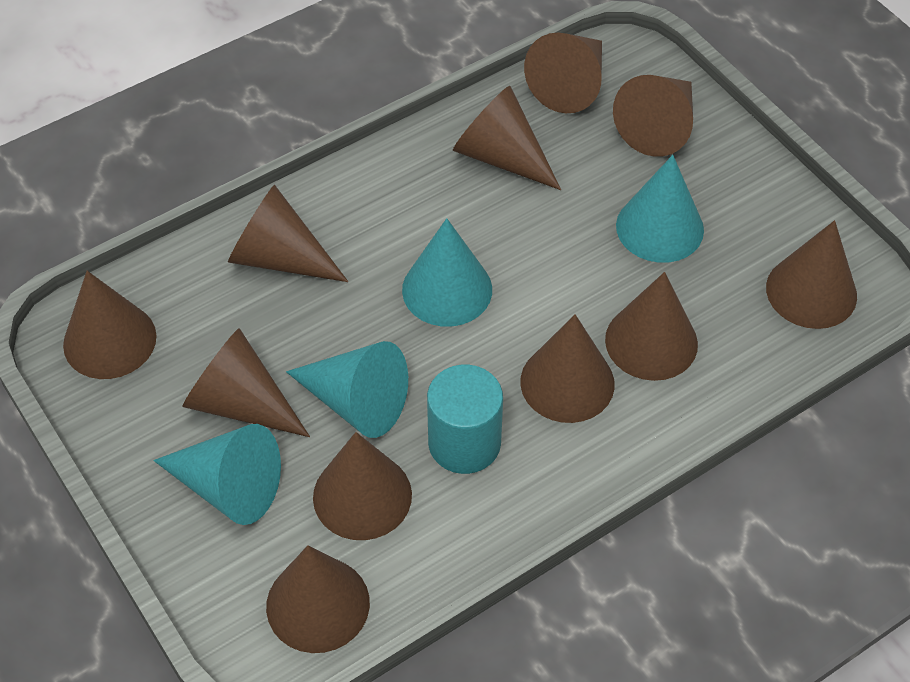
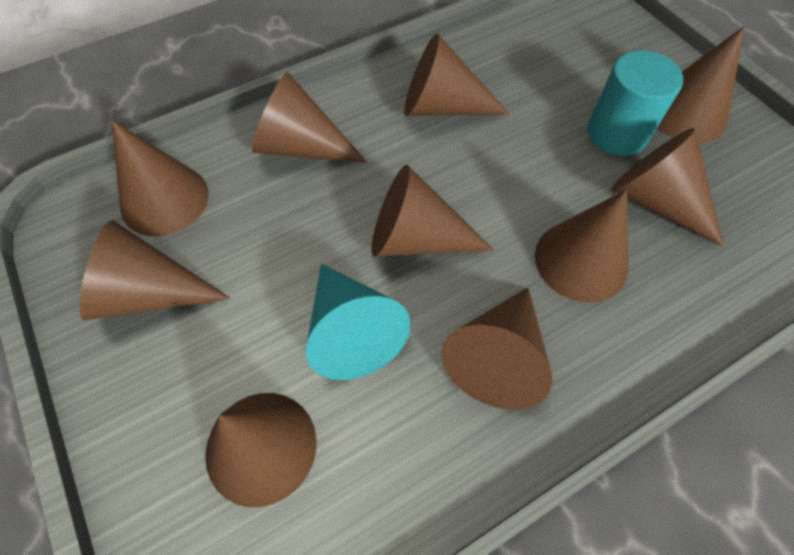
brown cone: [63,271,157,379] [182,328,310,437] [228,185,348,282] [266,545,370,653] [313,432,412,540] [453,86,561,190] [520,314,615,423] [524,32,602,113] [605,272,698,381] [613,75,693,157] [766,220,857,329] = 11 -> [79,220,231,320] [112,120,209,236] [205,393,317,507] [252,72,367,163] [371,165,494,256] [404,33,509,116] [441,288,553,410] [535,189,628,303] [611,128,724,247] [657,26,745,143] = 10
turquoise cone: [153,424,281,525] [286,341,408,438] [402,218,492,327] [616,155,704,263] = 4 -> [306,263,411,380] = 1

